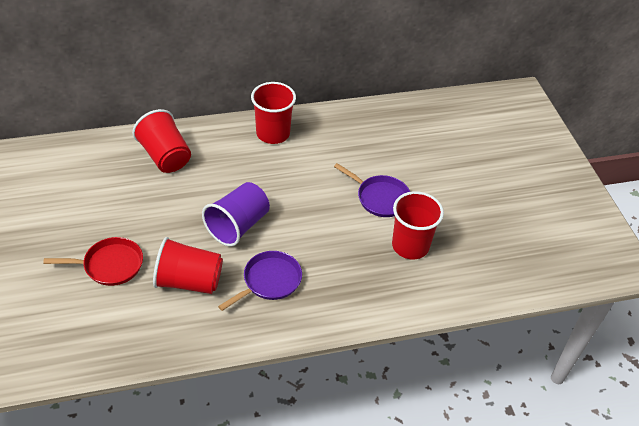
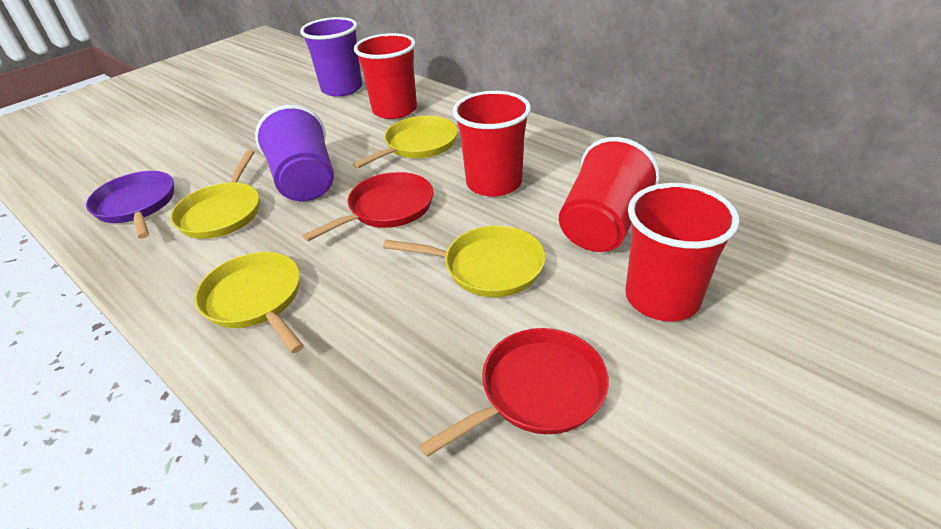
purple cup: [202,182,270,247] = 1 -> [255,105,334,201] [300,17,362,97] = 2
purple pan: [218,251,302,311] [334,163,410,217] = 2 -> [86,171,174,239] = 1
red pan: [43,237,143,286] = 1 -> [302,172,434,241] [419,328,609,457] = 2
yellow pan: none = 0 -> [170,150,259,239] [195,252,304,353] [353,116,458,168] [383,226,545,297] = 4

